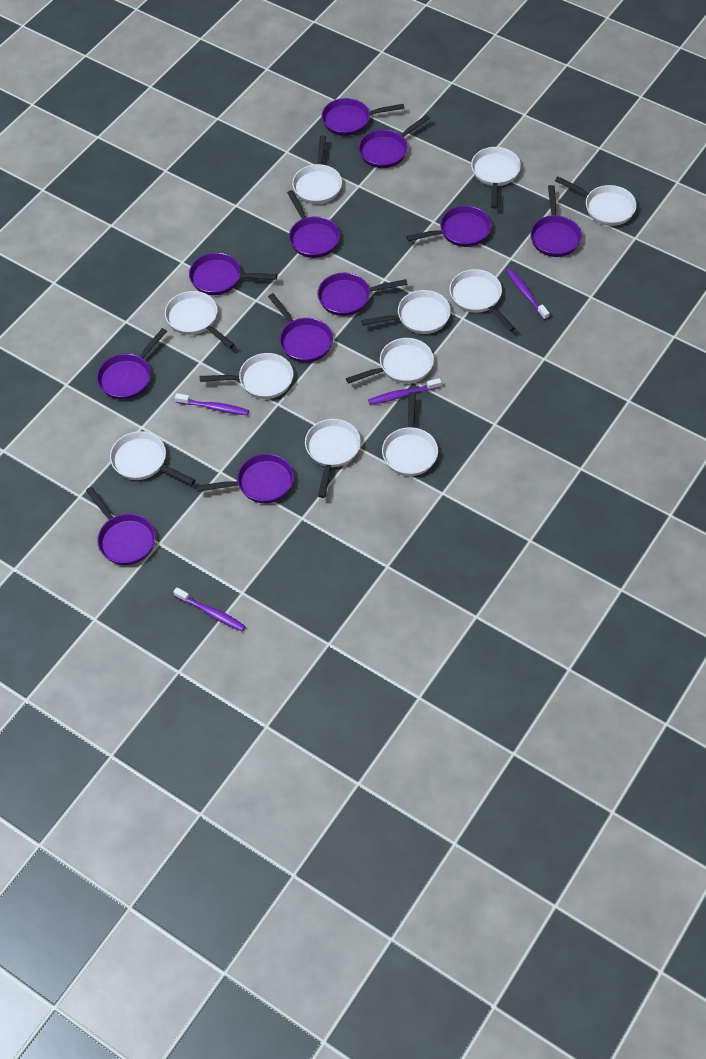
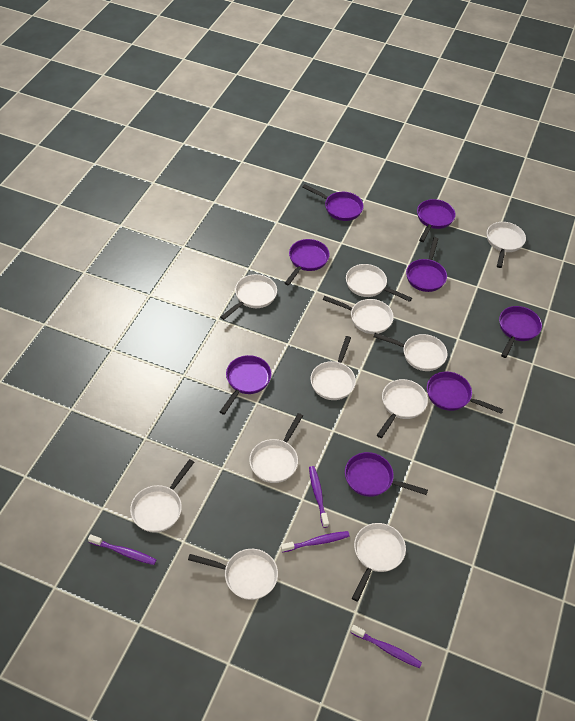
purple pan: [86,487,156,565] [97,328,167,400] [189,253,277,295] [196,454,294,503] [268,293,333,363] [287,190,340,258] [318,273,407,316] [322,98,404,136] [359,115,430,168] [406,206,491,247] [530,185,582,257] = 11 -> [220,355,271,415] [285,239,329,285] [302,184,364,221] [345,452,428,497] [406,237,447,292] [417,199,456,242] [427,371,503,414] [499,306,542,358] = 8

